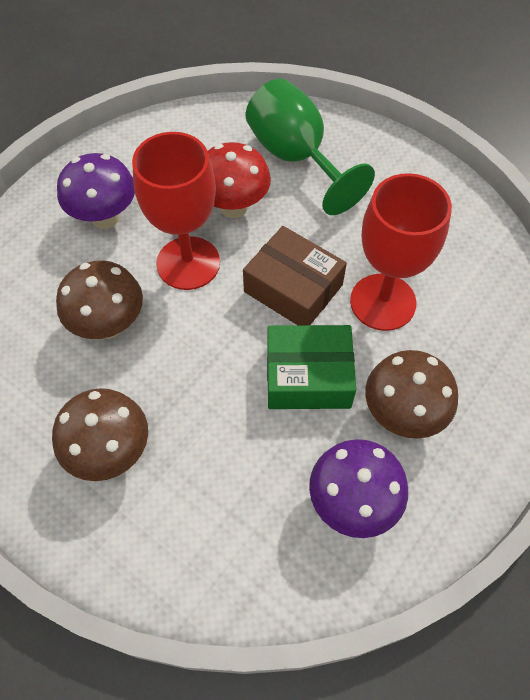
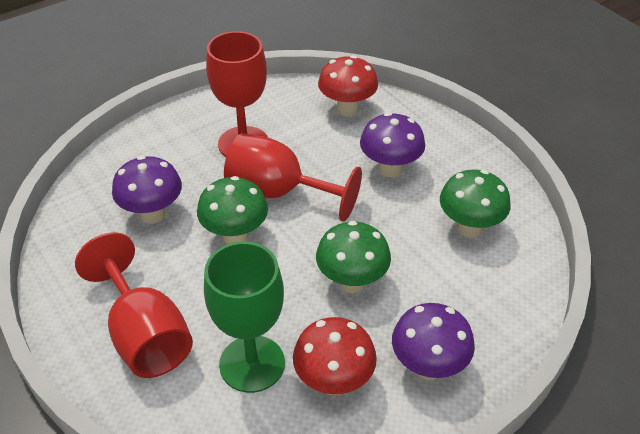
brown box: [243,226,347,325] = 1 -> none = 0
brown mushroom: [52,388,148,481] [56,261,143,339] [365,350,458,439] = 3 -> none = 0
green box: [267,325,356,409] = 1 -> none = 0
green mushroom: none = 0 -> [197,176,268,244] [316,221,391,293] [440,169,511,237] = 3
purple mushroom: [57,153,135,229] [309,439,408,538] = 2 -> [112,156,182,224] [360,112,425,178] [392,303,475,380] = 3
red goblet: [132,132,220,290] [350,173,452,331] = 2 -> [75,232,193,378] [206,31,268,157] [224,133,362,222] = 3
red mushroom: [208,142,271,218] = 1 -> [293,317,377,395] [318,55,378,116] = 2

